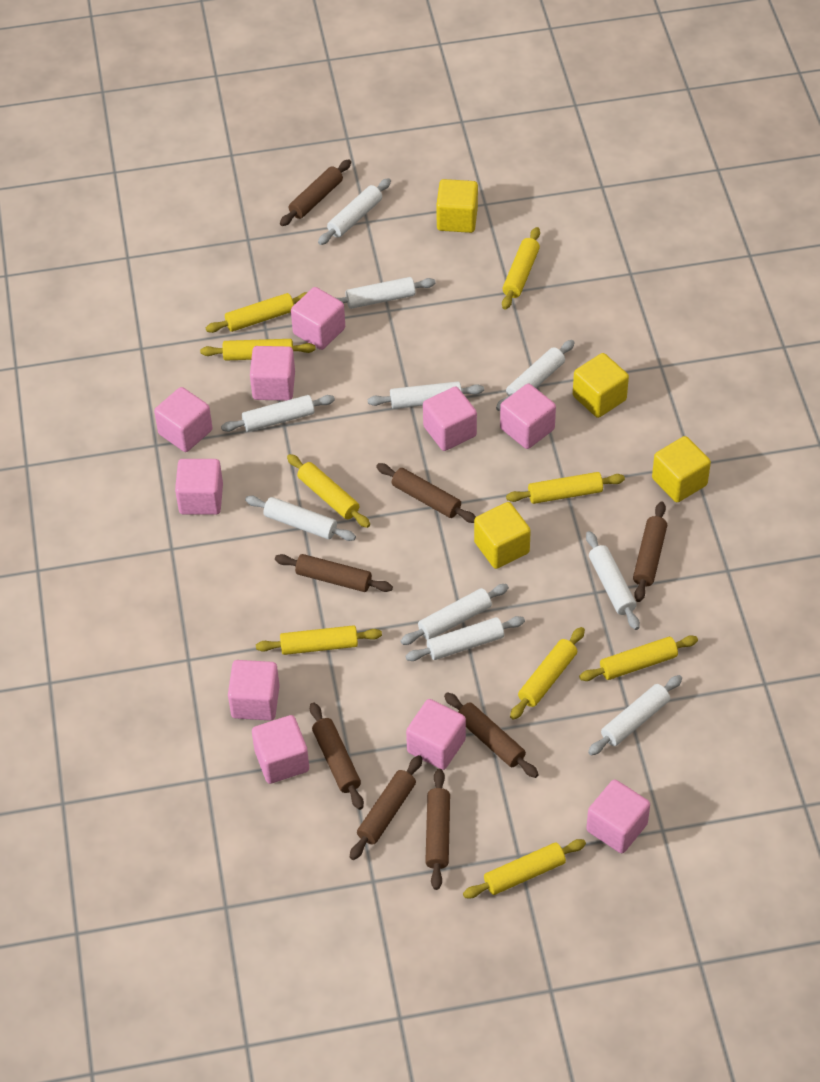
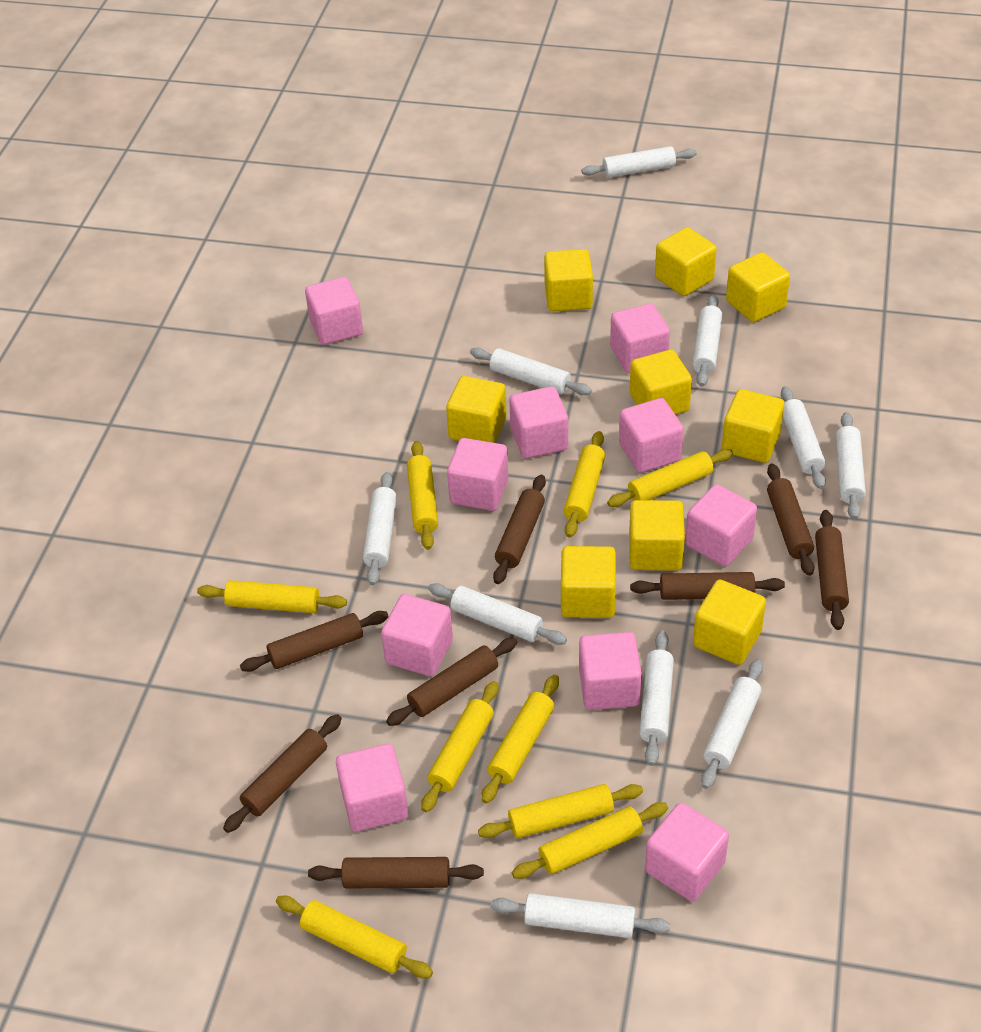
yellow cube: [436,179,478,233] [474,502,531,569] [573,353,629,418] [652,436,711,502] = 4 -> [446,376,507,443] [544,249,593,312] [561,546,616,618] [629,500,685,571] [630,349,692,415] [655,227,717,296] [693,579,766,665] [722,389,784,463] [726,252,790,322] = 9

